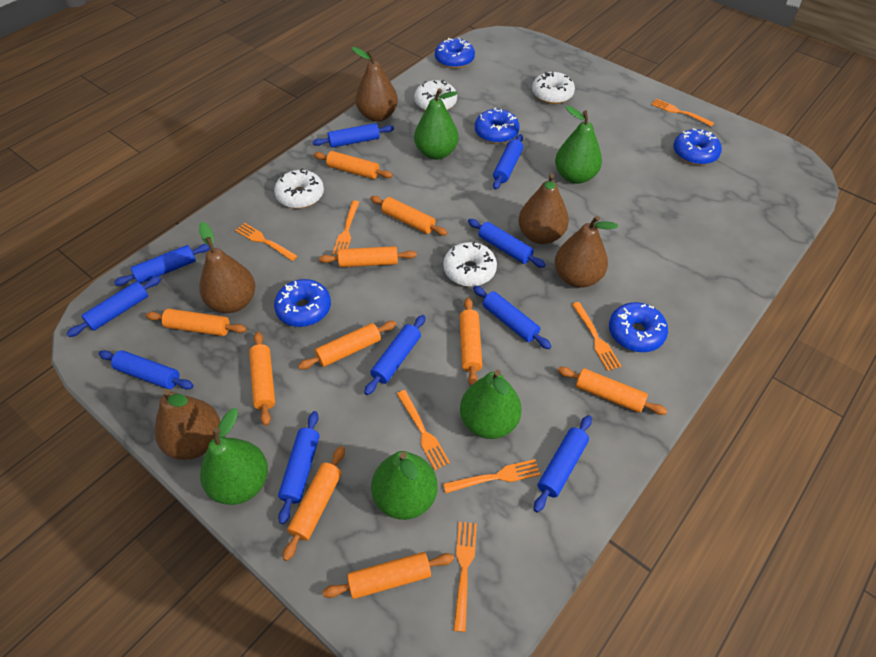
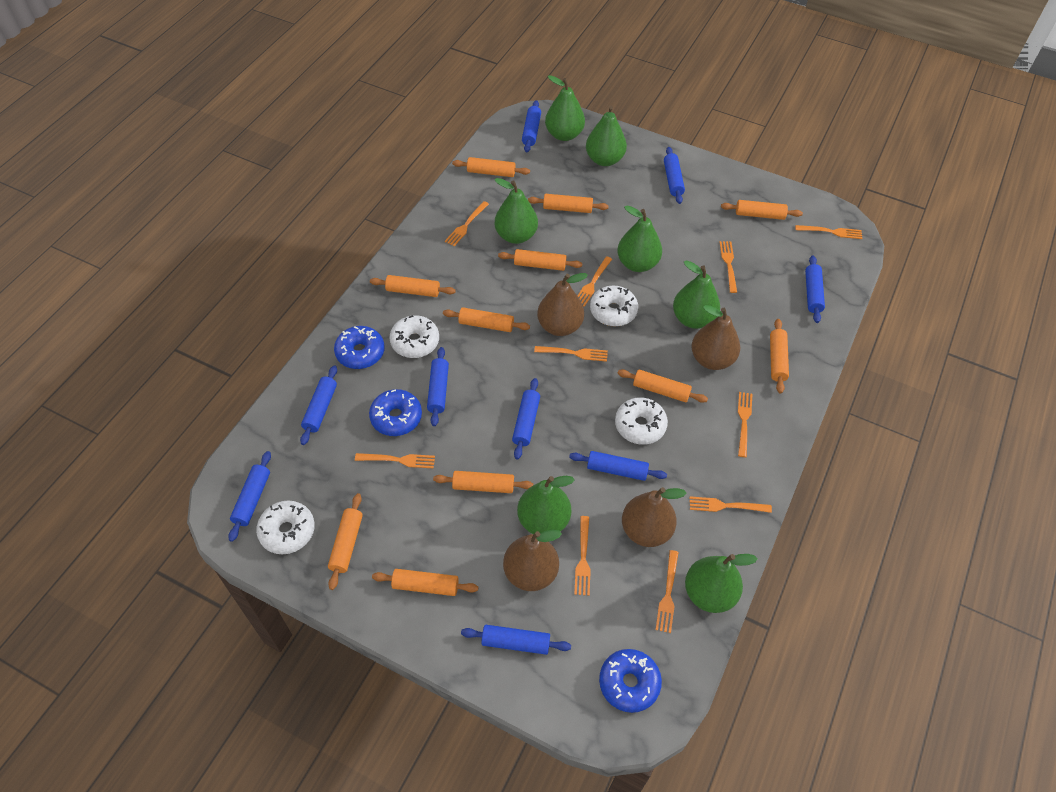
blue donut: [274,279,331,327] [435,38,475,69] [475,107,520,144] [609,302,668,352] [673,128,722,165] = 5 -> [334,326,385,369] [369,389,422,436] [599,649,662,713] = 3
blue rolling pin: [67,276,161,337] [99,350,194,389] [114,244,210,286] [278,411,319,524] [312,123,394,148] [364,315,426,395] [468,219,546,268] [473,286,552,349] [493,134,523,190] [534,415,592,512] = 10 -> [228,451,271,542] [300,365,337,445] [427,347,449,426] [461,625,571,655] [512,378,540,459] [522,100,541,153] [569,451,667,481] [664,147,685,204] [805,255,825,323] = 9
brown pear: [154,389,220,460] [199,222,255,313] [352,47,398,122] [518,173,569,244] [555,216,618,288] = 5 -> [503,529,562,591] [537,273,588,336] [622,487,687,547] [691,305,740,370] = 4
green pear: [200,408,268,505] [371,451,437,520] [414,88,459,160] [460,370,522,439] [555,106,602,184] = 5 -> [494,178,538,244] [517,476,575,534] [545,75,585,141] [586,106,627,166] [617,205,662,272] [673,260,720,329] [685,554,757,613] = 7
orange fork: [235,223,297,261] [332,200,359,255] [397,390,450,470] [443,459,541,493] [454,522,477,632] [572,302,621,371] [651,99,714,127] = 7 -> [355,453,435,468] [445,201,489,246] [534,346,608,362] [574,516,591,596] [577,256,612,307] [656,550,679,633] [689,496,772,513] [720,241,737,293] [738,392,752,457] [795,225,862,239] = 10
orange rolling pin: [146,309,247,336] [249,332,275,426] [283,446,345,561] [298,321,396,370] [314,151,393,179] [319,246,417,267] [323,552,454,599] [370,196,448,236] [459,298,482,385] [558,367,667,415] = 10 -> [328,493,363,590] [370,275,456,297] [372,569,478,596] [433,471,533,493] [443,307,530,332] [452,157,530,177] [498,249,583,271] [528,194,609,213] [618,369,708,403] [721,200,803,220] [770,319,789,393] = 11

